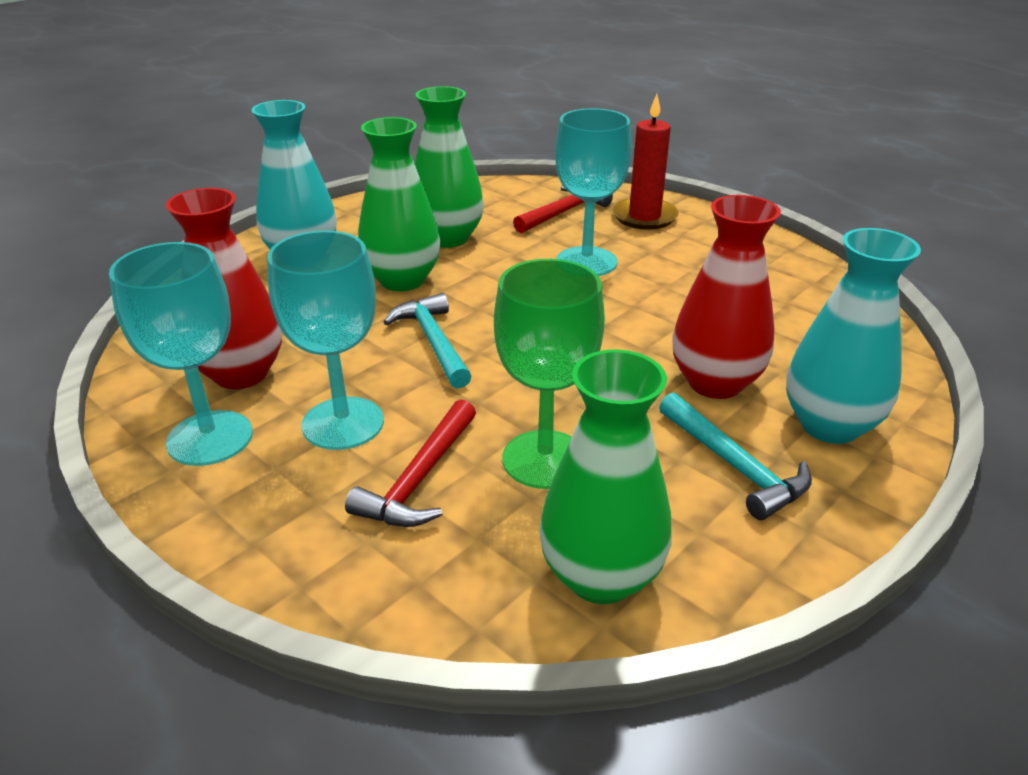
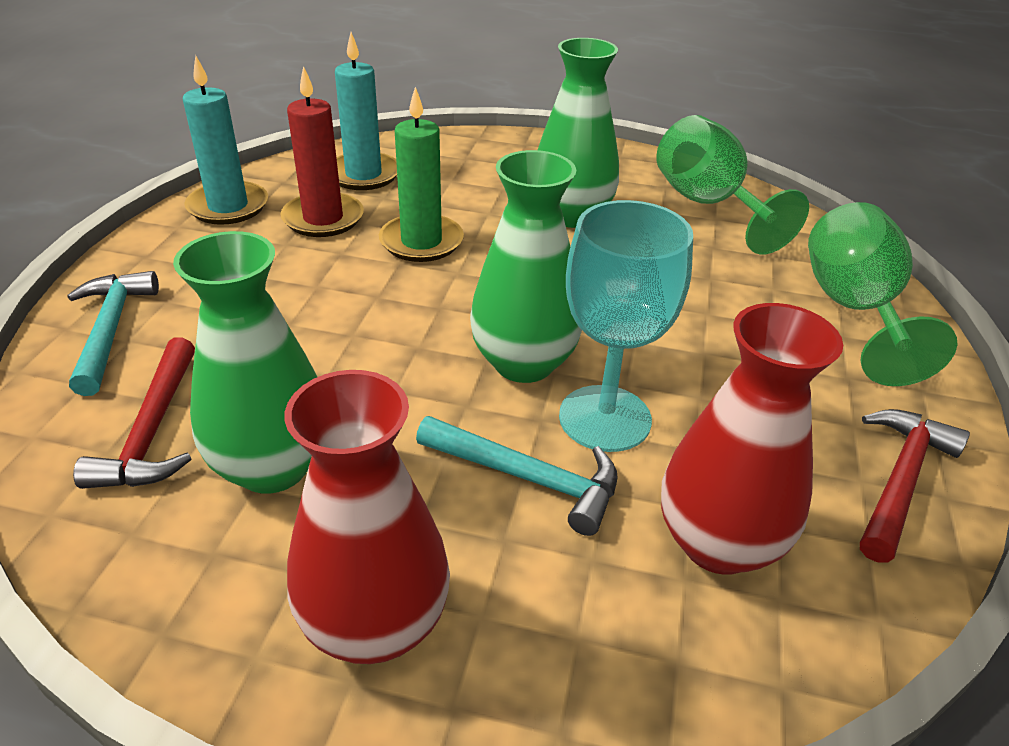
green candle: none = 0 -> [379,87,464,262] = 1
green goblet: [494,259,605,489] = 1 -> [656,115,809,254] [808,202,958,386] = 2
turquoise candle: none = 0 -> [183,55,268,225] [335,32,397,190] = 2
turquoise goblet: [109,242,253,466] [267,230,384,450] [555,108,632,276] = 3 -> [559,200,693,452] = 1
turquoise vase: [251,100,337,249] [786,228,921,444] = 2 -> none = 0

